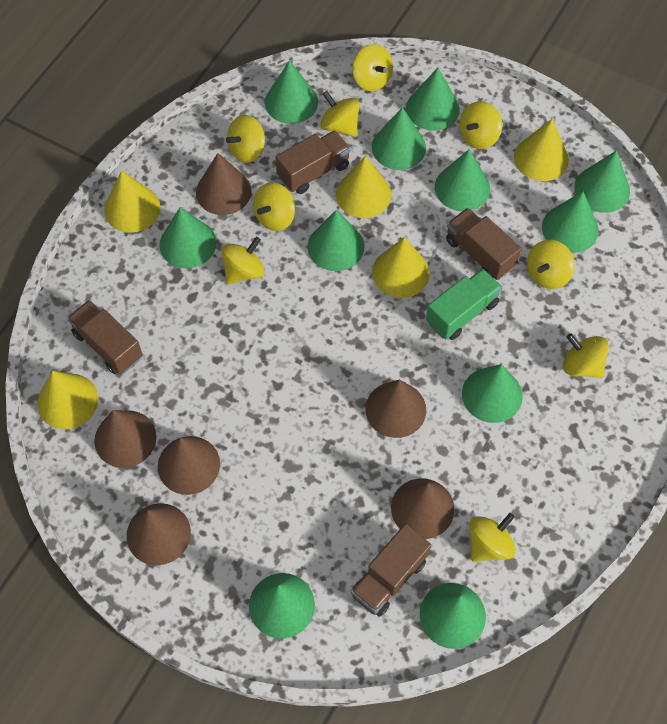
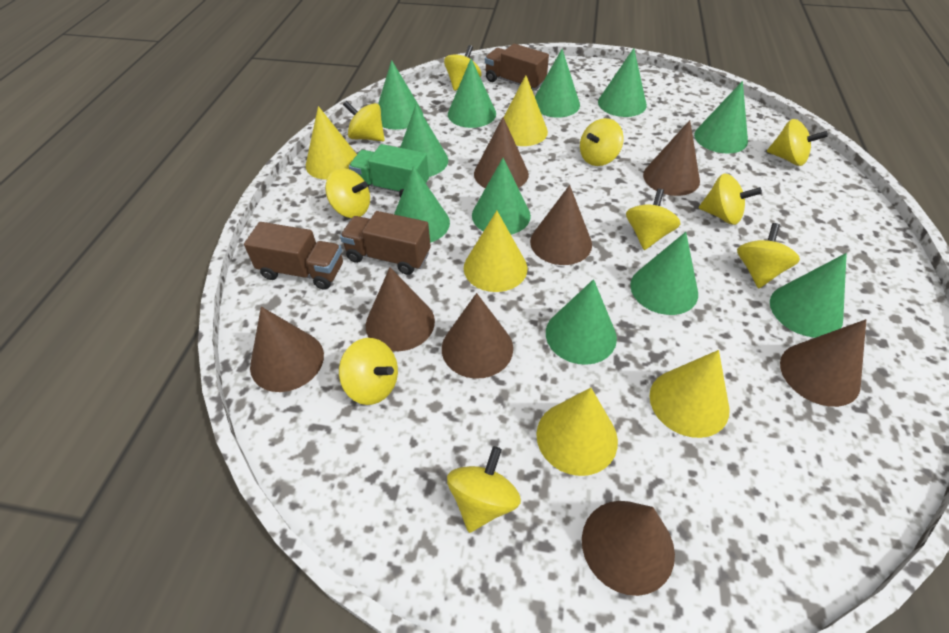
brown cone: [94,410,156,468] [127,503,191,565] [158,436,220,495] [196,153,252,215] [365,379,426,438] [391,479,455,539] = 6 -> [250,307,324,392] [366,267,435,351] [442,293,513,379] [474,117,529,188] [530,185,592,265] [582,501,675,596] [643,120,700,196] [780,319,866,407] = 8
brown truck: [67,300,143,374] [275,130,351,194] [351,524,431,617] [446,208,522,280] = 4 -> [244,222,343,290] [340,211,431,275] [485,44,549,90] = 3
yellow spinning top: [221,237,265,285] [226,115,265,163] [253,182,296,231] [320,91,360,137] [352,44,393,91] [459,101,502,149] [469,513,516,562] [527,240,575,289] [563,334,609,378] = 9 -> [325,168,370,218] [339,338,398,405] [343,101,385,141] [444,45,482,91] [447,446,521,533] [580,118,624,166] [626,189,681,250] [699,174,762,225] [737,223,800,288] [767,119,828,166] = 10

